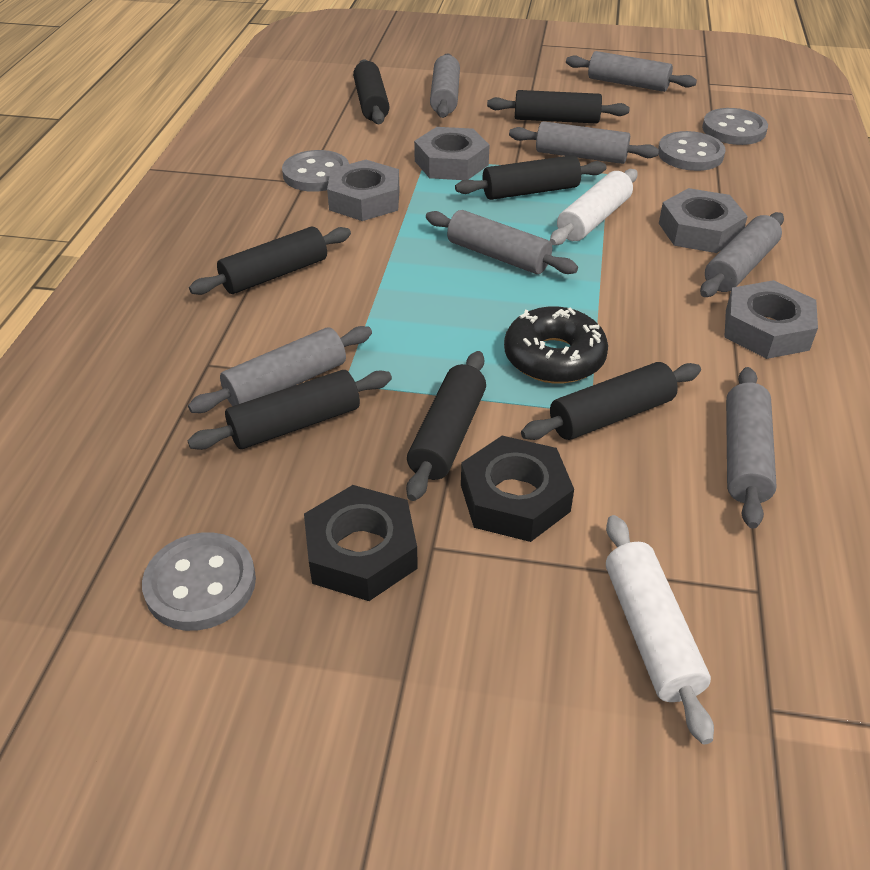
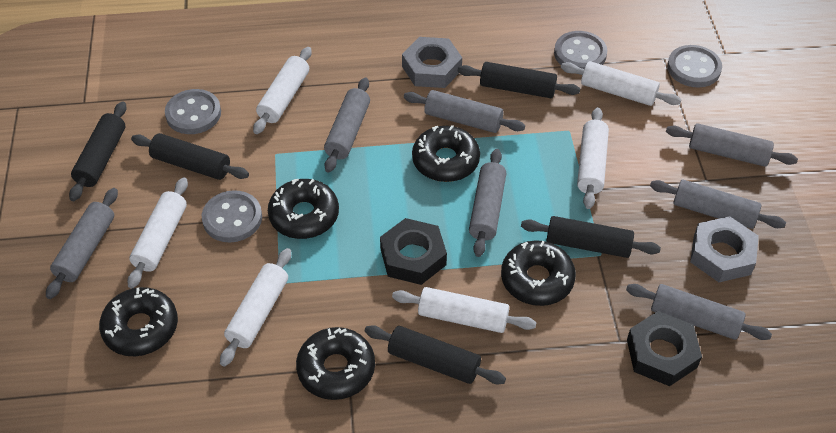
black donut: [504,306,608,384] = 1 -> [99,287,178,356] [268,179,339,239] [296,327,375,400] [412,125,480,182] [501,240,576,306] = 5
black rolling pin: [187,370,392,450] [189,226,351,295] [353,59,390,124] [406,351,486,501] [455,155,607,200] [487,90,630,124] [521,362,701,440] = 7 -> [69,102,127,201] [131,133,249,180] [365,325,506,384] [458,62,580,98] [521,216,661,258] = 5
grey nut: [327,160,400,221] [414,127,490,180] [659,188,748,253] [724,280,818,359] = 4 -> [402,37,462,88] [690,216,759,282] = 2
white rolling pin: [550,169,638,245] [606,515,714,744] = 2 -> [127,177,188,289] [220,248,291,366] [253,47,312,134] [392,287,536,333] [561,61,681,106] [577,107,609,209] = 6

